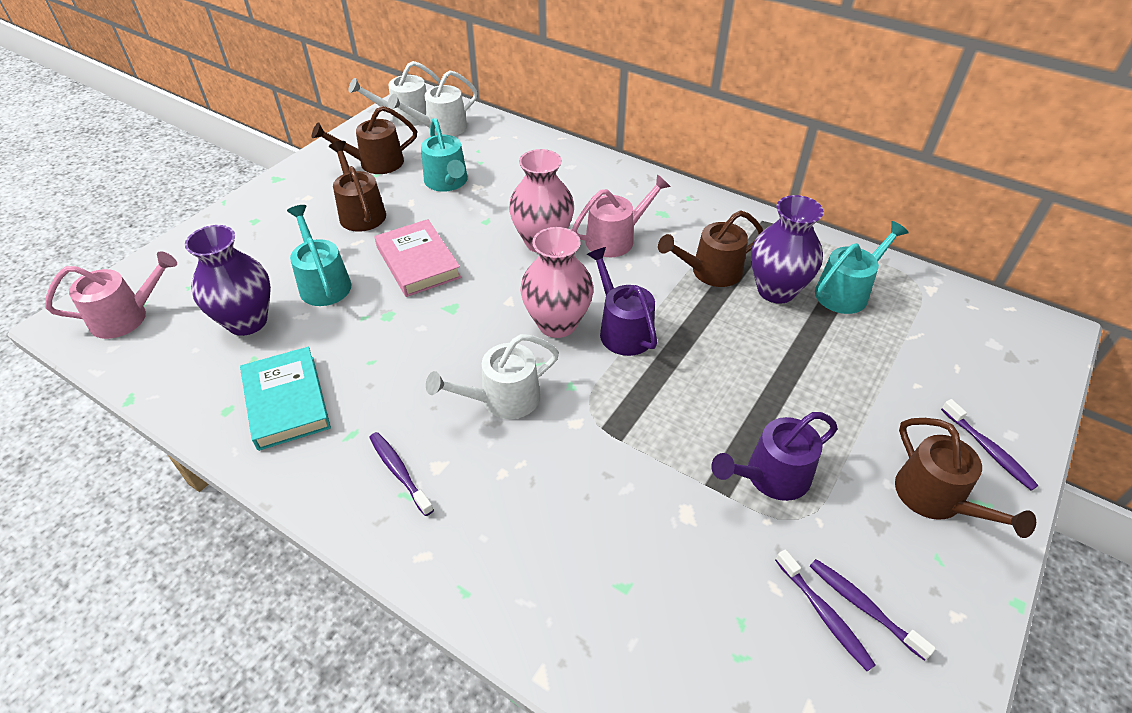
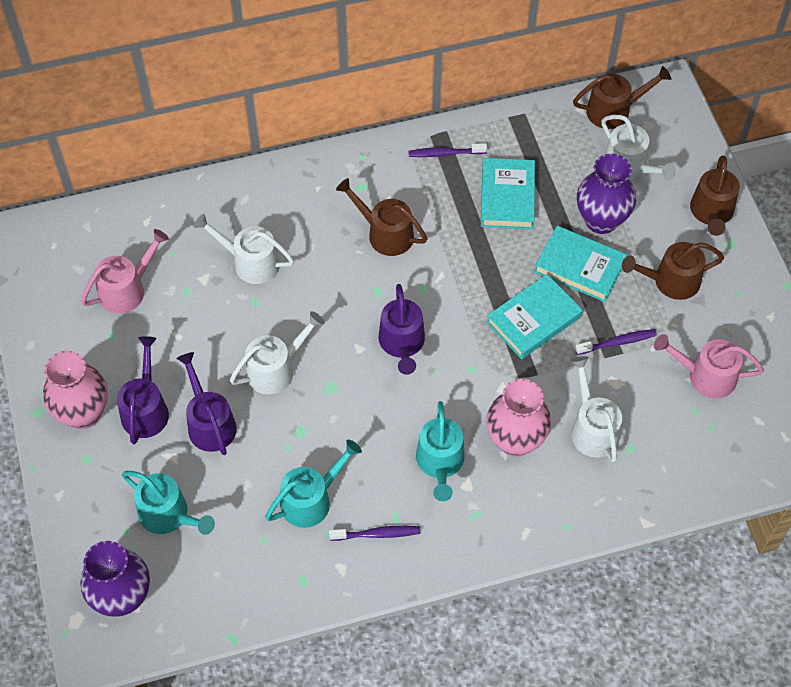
pink book: [374,219,462,297] = 1 -> none = 0
purple toothbrush: [369,432,434,516] [775,549,876,671] [810,559,936,661] [941,399,1039,491] = 4 -> [329,526,420,541] [408,143,487,157] [575,329,657,355] = 3
purple watering can: [587,247,658,356] [711,412,838,501] = 2 -> [117,336,169,444] [177,352,237,455] [379,284,425,375] = 3
turquoise book: [240,347,331,451] = 1 -> [481,158,535,229] [487,274,583,359] [534,226,628,302] = 3
white watering can: [348,61,441,126] [387,70,478,136] [426,334,559,419] = 3 -> [193,214,294,284] [230,311,325,394] [570,356,622,463] [601,115,676,180] = 4

